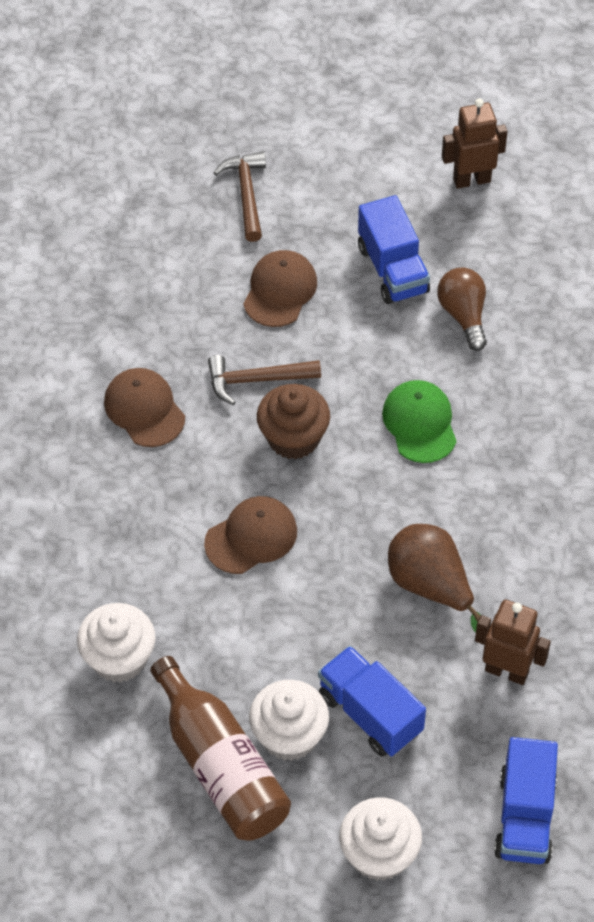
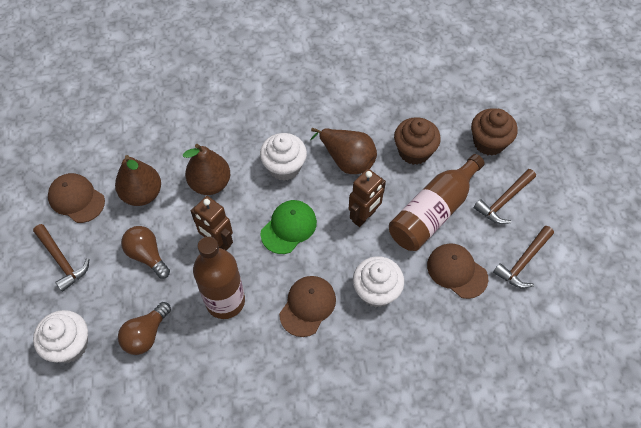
blue truck: [318,646,426,757] [358,195,430,304] [494,737,558,864] = 3 -> none = 0
brown bottle: [150,656,291,841] = 1 -> [193,236,245,319] [389,154,485,251] = 2
brown cupcake: [257,384,330,459] = 1 -> [394,117,441,165] [471,108,518,156] = 2
brown hammer: [208,355,321,405] [213,152,266,242] = 2 -> [33,224,89,292] [473,169,536,224] [493,226,554,288] = 3
brown light bulb: [437,267,487,351] = 1 -> [118,302,171,355] [121,226,170,279] = 2
brown pear: [388,524,481,633] = 1 -> [115,155,161,206] [183,144,230,195] [310,128,377,174] = 3

